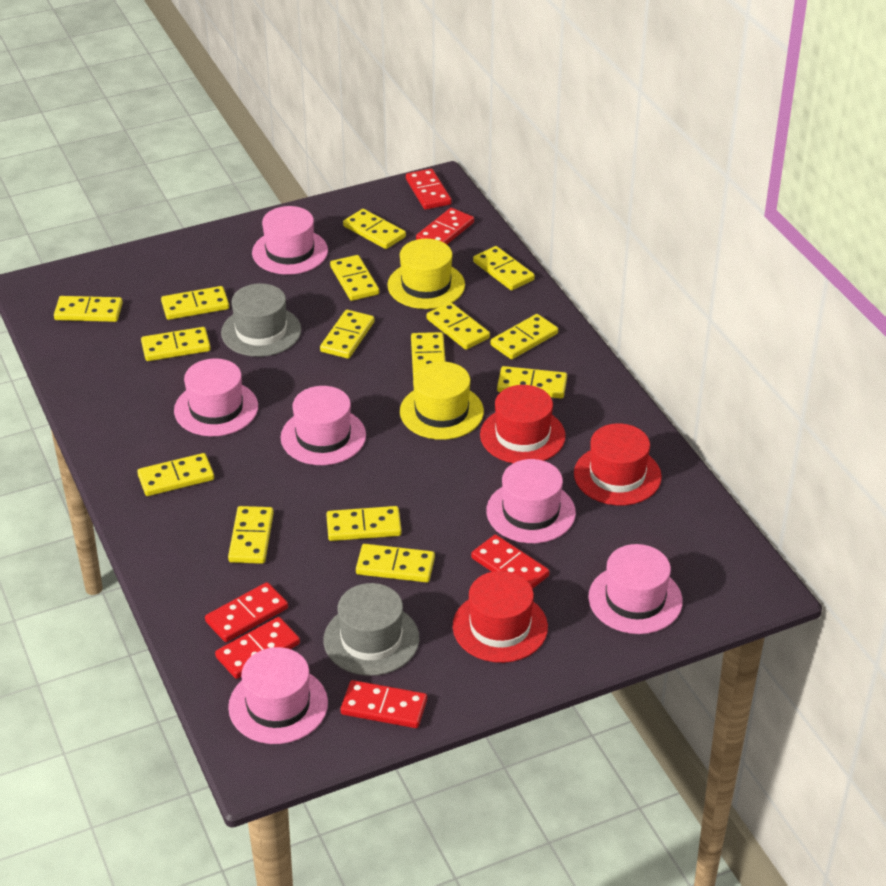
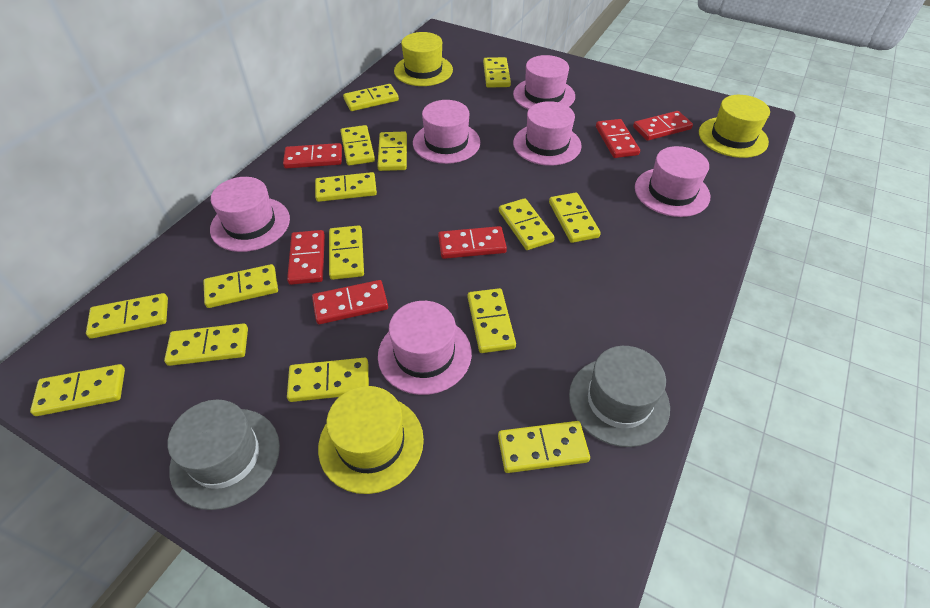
red hat: [453,571,548,663] [480,385,566,463] [574,423,662,505] = 3 -> none = 0
yellow hat: [387,239,465,309] [400,362,484,440] = 2 -> [318,386,424,494] [394,32,453,86] [699,95,770,158] = 3

